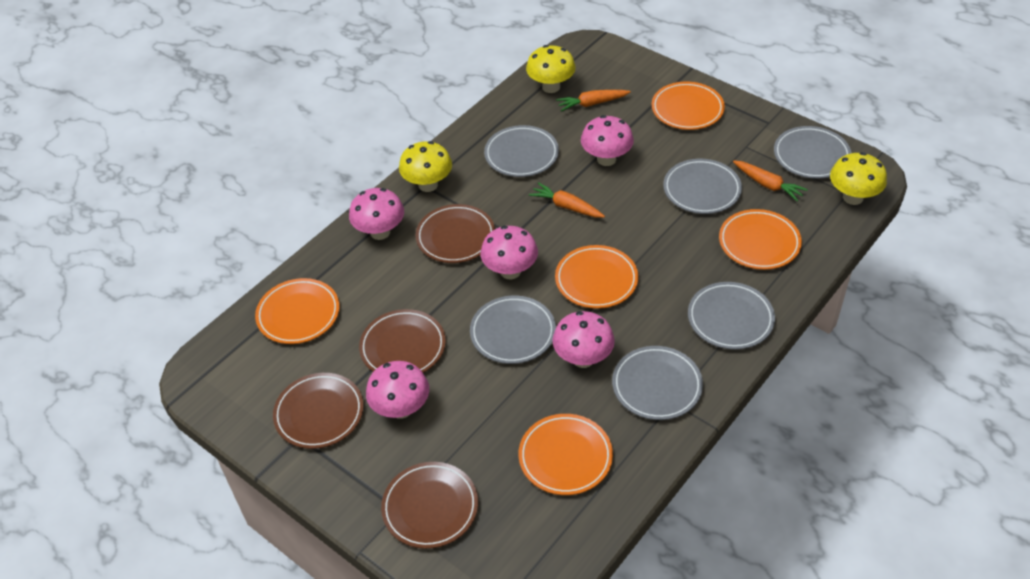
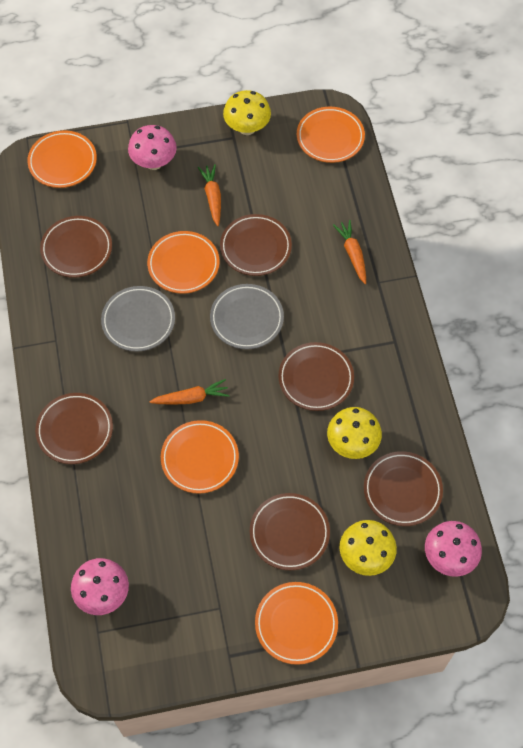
brown plate: [273,373,364,449] [359,309,446,373] [381,462,478,549] [416,204,495,263] = 4 -> [35,393,113,464] [40,216,112,278] [220,214,292,276] [250,493,330,570] [278,342,354,411] [364,451,443,526] = 6
grey plate: [470,296,556,364] [484,125,559,177] [612,346,703,420] [663,159,742,214] [688,282,775,350] [774,126,851,179] = 6 -> [101,286,175,352] [210,284,284,349] = 2
pink mushroom: [349,188,404,240] [366,361,429,419] [481,226,538,279] [553,311,615,368] [581,115,634,166] = 5 -> [71,558,129,615] [128,125,177,170] [425,521,482,577] = 3

